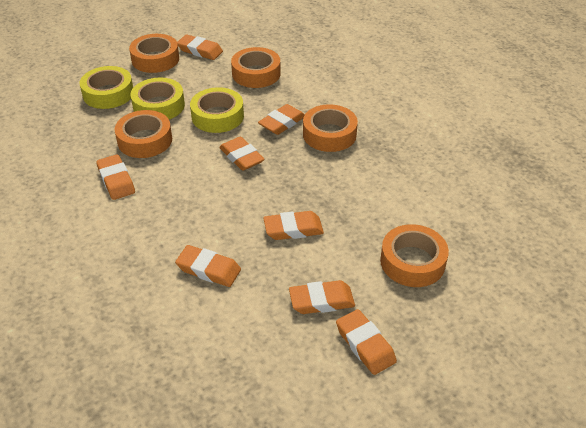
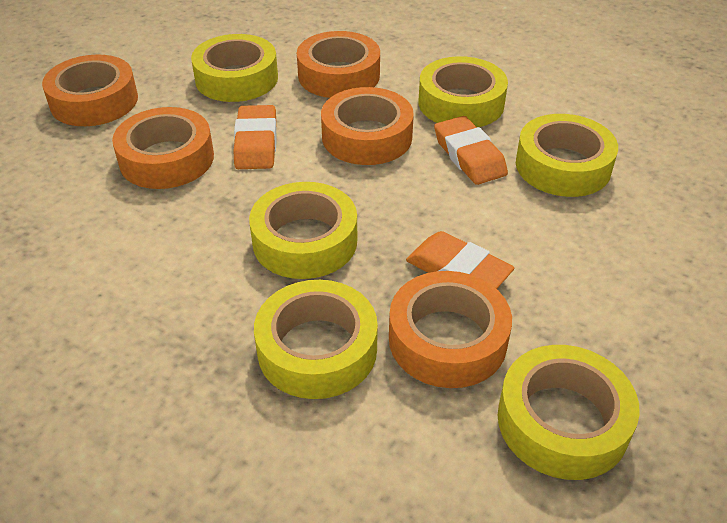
orange eraser: [96,154,135,200] [175,245,241,287] [177,34,223,60] [219,137,265,171] [258,104,305,135] [263,211,324,240] [289,280,355,314] [336,309,397,375] = 8 -> [233,105,277,169] [406,231,515,289] [434,116,508,185] = 3
yellow tape: [80,66,133,109] [130,77,185,119] [190,87,244,133] = 3 -> [191,34,278,102] [249,182,357,279] [254,280,378,399] [419,56,508,127] [498,345,640,480] [516,114,618,197] = 6

